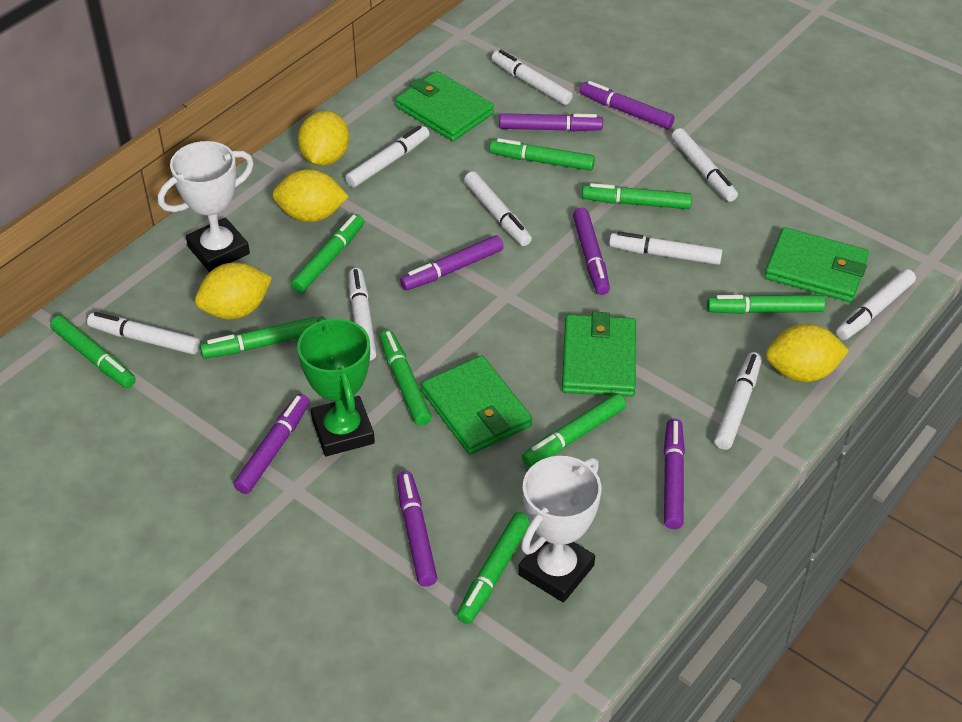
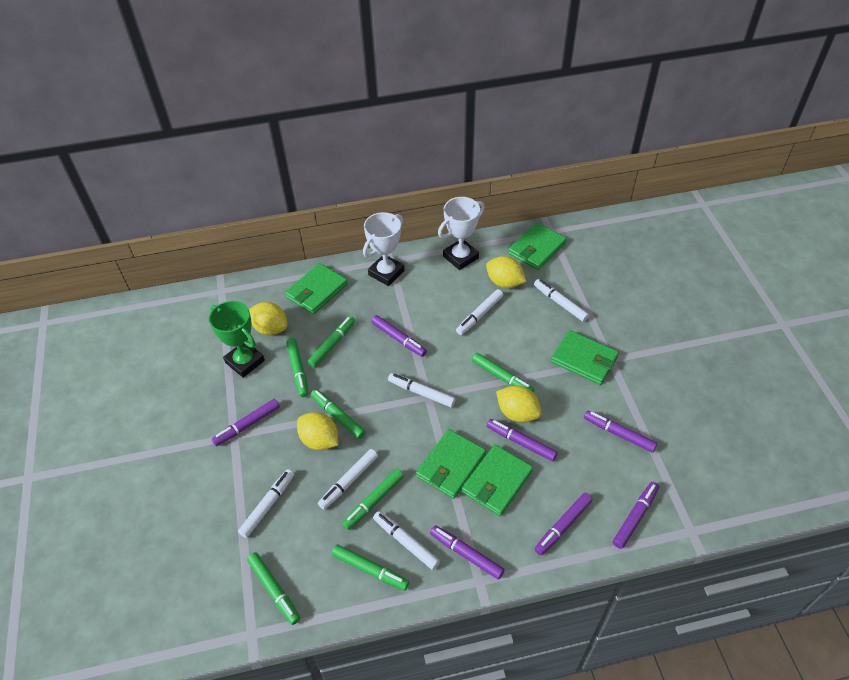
green marker: [50,315,136,388] [200,317,317,358] [291,214,365,293] [379,330,432,426] [457,512,530,624] [489,138,595,171] [522,393,626,467] [582,183,692,209] [707,295,825,314] = 9 -> [247,552,300,625] [286,338,308,397] [307,316,355,368] [311,389,366,439] [332,545,409,591] [342,469,404,530] [472,353,535,393] = 7
green wallet: [396,71,494,141] [421,355,532,455] [562,312,636,397] [764,227,869,302] = 4 -> [285,263,348,314] [416,429,486,499] [462,445,533,516] [508,223,567,270] [551,330,619,385] = 5
white marker: [87,312,200,355] [345,125,429,188] [348,268,377,361] [464,171,532,246] [492,50,573,105] [609,232,723,265] [671,128,738,202] [714,352,762,450] [836,269,916,340] = 9 -> [238,469,294,538] [318,449,378,510] [373,511,440,570] [388,373,456,407] [456,289,503,335] [534,279,589,322] = 6

